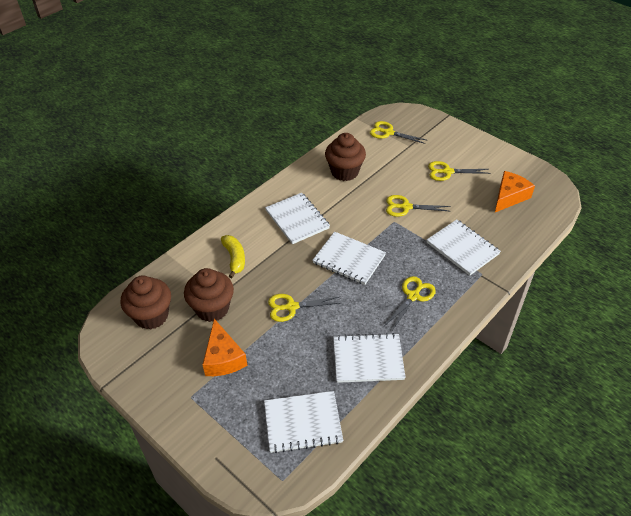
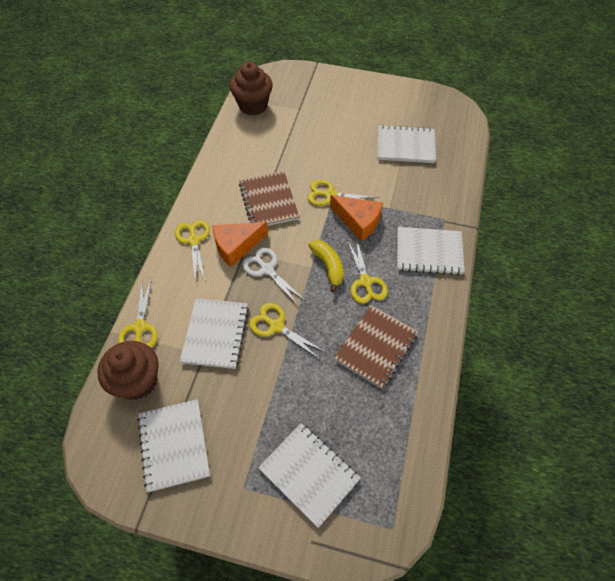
brown cupcake: [121,276,171,329] [184,268,234,322] [325,133,366,181] = 3 -> [97,341,159,400] [230,62,273,115] = 2
brown notebook: none = 0 -> [239,171,299,226] [334,305,418,389] = 2
white scissors: none = 0 -> [242,247,304,306] = 1

